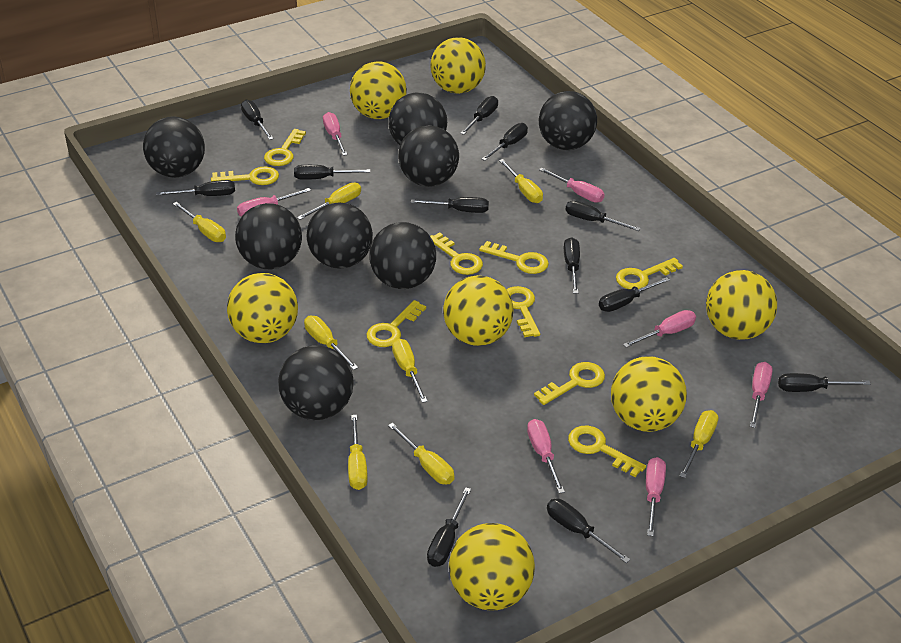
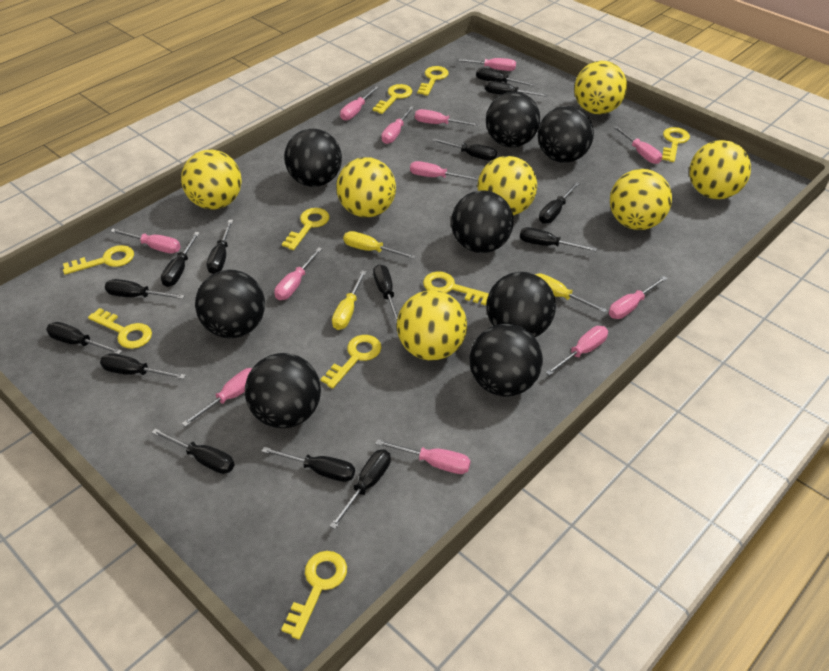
black screwdriver: [156,180,235,196] [241,100,274,140] [294,165,370,180] [411,197,489,213] [427,487,471,567] [460,96,498,135] [482,123,528,161] [547,499,630,563] [564,237,580,294] [565,201,641,231] [599,277,670,312] [778,373,871,392] = 12 -> [46,322,122,354] [100,353,186,379] [105,279,185,299] [151,428,235,474] [161,232,200,287] [207,220,233,274] [261,447,355,482] [330,449,391,529] [373,264,398,324] [432,138,497,161] [476,68,536,87] [485,81,548,97] [520,227,597,252] [539,182,580,224] = 14
pink screwdriver: [237,188,311,217] [323,112,348,156] [527,419,565,494] [539,167,604,203] [623,310,696,348] [646,457,666,536] [750,362,773,428] = 7 -> [110,229,180,253] [182,368,252,427] [274,247,322,300] [340,86,379,121] [376,439,471,474] [381,106,414,144] [410,161,479,181] [415,109,480,126] [456,58,516,71] [545,326,608,376] [609,276,668,319] [613,126,662,164] = 12
yellow screwdriver: [173,202,226,242] [297,183,361,220] [304,316,358,370] [348,415,368,490] [388,423,454,484] [392,338,428,403] [499,159,543,203] [680,410,718,478] = 8 -> [332,271,366,330] [343,231,416,259] [535,273,607,313] = 3

